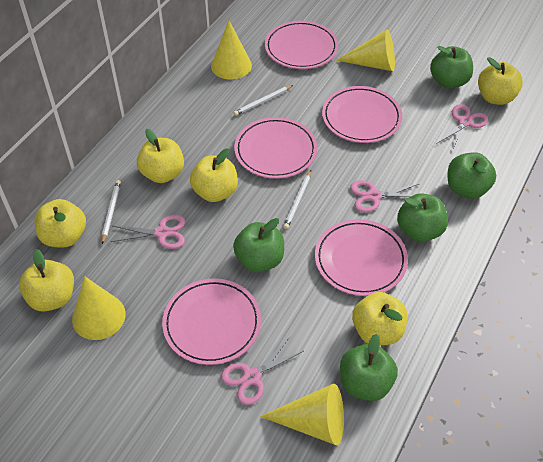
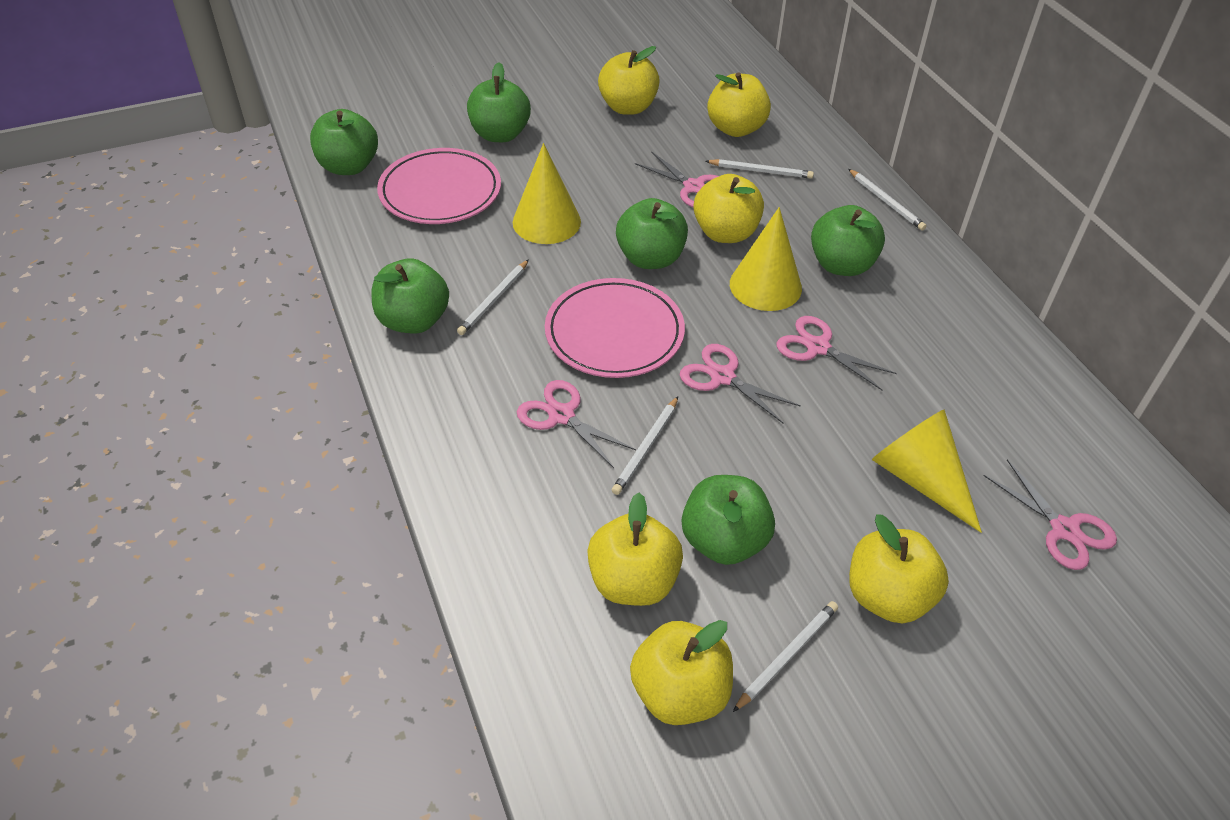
green apple: [233,218,284,272] [340,334,398,401] [397,193,448,242] [430,46,473,88] [448,152,496,199] = 5 -> [310,109,378,175] [372,259,449,334] [467,62,531,142] [616,198,688,269] [682,475,775,565] [811,205,885,276] = 6
pink plate: [162,279,261,365] [234,117,317,179] [265,21,338,69] [315,219,408,296] [322,86,402,143] = 5 -> [377,148,501,224] [545,278,685,378] = 2
pink scissors: [111,215,185,249] [221,337,303,405] [350,180,418,212] [436,104,488,152] = 4 -> [517,380,636,468] [635,151,719,207] [680,344,801,424] [776,316,897,390] [984,459,1117,570] = 5
white pencil: [102,180,121,244] [234,85,293,116] [283,170,311,229] = 3 -> [457,259,529,335] [612,396,678,495] [706,159,814,179] [733,601,838,712] [848,169,927,230] = 5
yellow cone: [72,277,126,340] [211,21,252,80] [260,384,344,445] [336,29,395,71] = 4 -> [513,143,581,244] [730,207,802,311] [872,410,982,533] = 3

